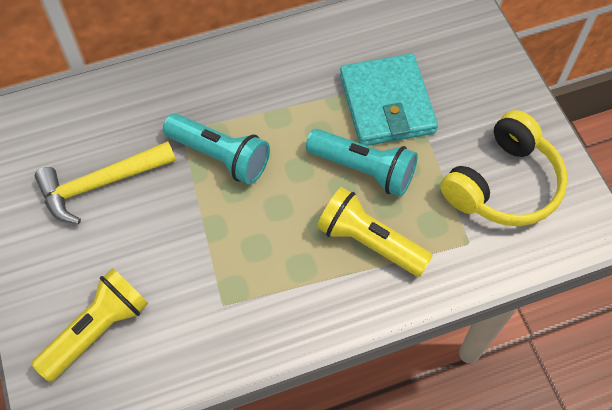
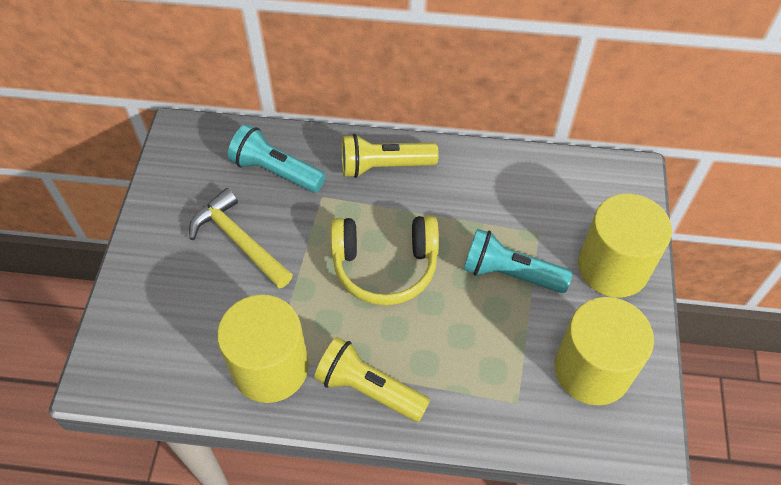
turquoise wallet: [340,54,438,146] = 1 -> none = 0
yellow cylinder: none = 0 -> [217,295,309,403] [554,297,654,405] [578,193,672,298] = 3

